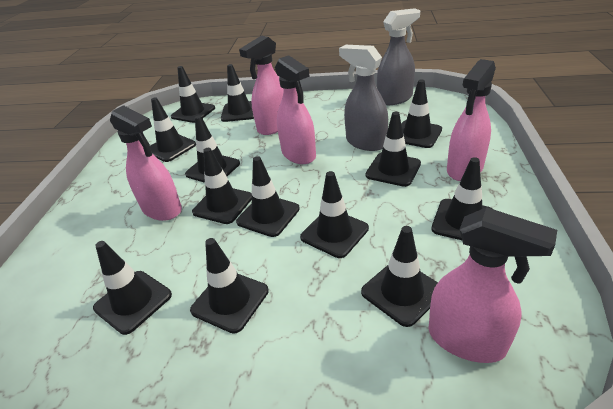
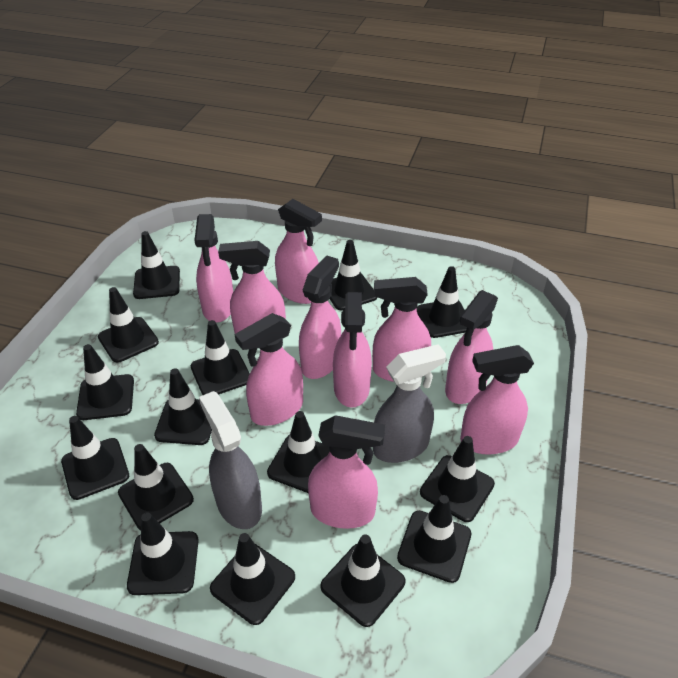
black traffic cone: [93,241,172,335] [150,97,196,162] [171,66,215,123] [185,115,240,183] [190,238,269,334] [192,148,252,224] [221,64,254,122] [236,156,300,237] [300,171,369,258] [361,226,438,327] [366,112,421,187] [401,79,442,148] [431,157,494,240] = 13 -> [61,416,129,500] [76,344,134,420] [98,287,159,363] [118,444,194,530] [127,513,199,595] [133,231,180,299] [154,368,212,445] [190,320,250,395] [210,533,295,625] [267,411,330,493] [320,534,406,627] [330,240,377,311] [397,495,471,583] [417,266,467,338] [420,436,495,522] = 15
pink spray bottle: [110,105,182,221] [239,35,283,135] [275,55,316,164] [428,207,557,363] [447,59,496,181] = 5 -> [194,214,233,322] [218,241,286,334] [235,313,303,426] [275,199,322,304] [299,255,341,379] [308,415,385,529] [333,292,372,408] [373,277,431,382] [445,290,498,404] [460,345,534,455] = 10

